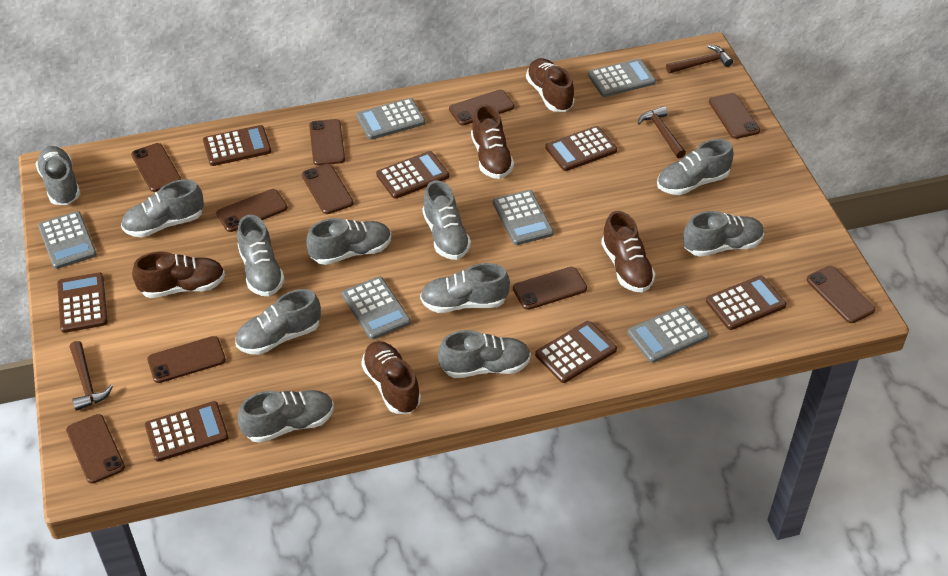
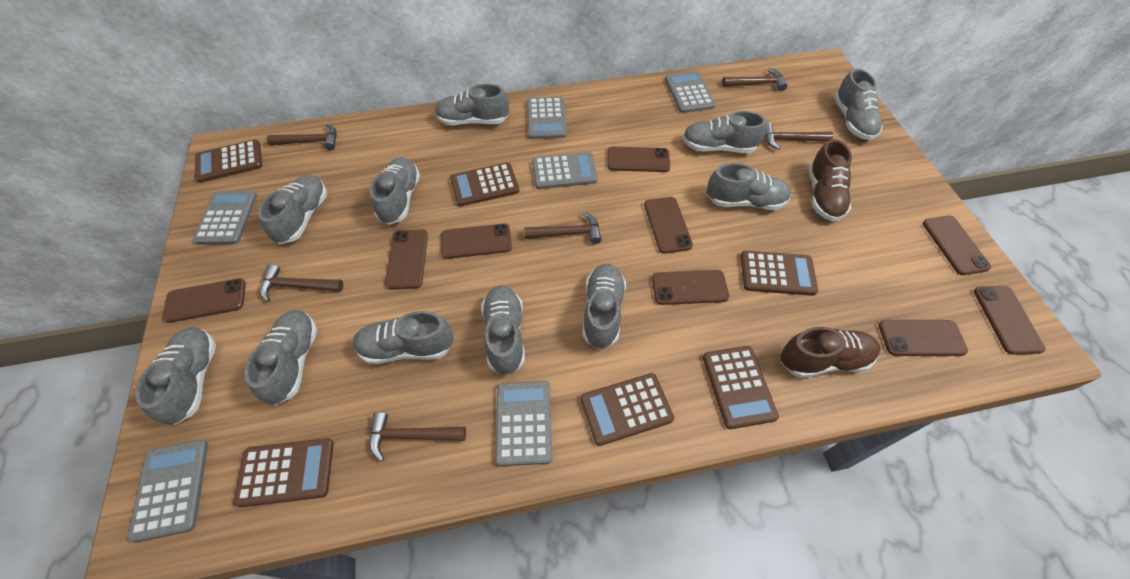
brown calculator: [57,272,108,333] [145,401,229,462] [203,125,271,166] [376,151,449,199] [535,321,617,383] [545,126,617,171] [706,275,786,330] = 7 -> [195,139,262,183] [233,438,334,507] [450,162,519,206] [580,373,674,446] [703,346,779,429] [741,251,818,296] = 6
brown hammer: [70,341,113,411] [638,106,686,158] [666,45,733,73] = 3 -> [260,264,343,302] [267,124,337,150] [370,412,466,461] [524,212,602,244] [722,68,788,91] [765,123,833,150] = 6
brown phone: [66,414,125,484] [131,143,181,192] [147,336,226,383] [216,189,287,232] [302,164,353,214] [309,119,345,166] [449,90,514,125] [513,267,587,310] [709,93,760,139] [807,266,875,323] = 10 -> [162,278,246,323] [385,229,428,290] [441,224,512,259] [607,147,670,172] [644,197,693,254] [652,270,729,305] [878,320,968,356] [923,216,991,275] [974,286,1045,355] = 9
brown shoe: [132,252,225,298] [361,341,421,414] [471,104,514,179] [526,58,575,112] [601,211,656,293] = 5 -> [781,327,881,378] [809,139,852,221] = 2

